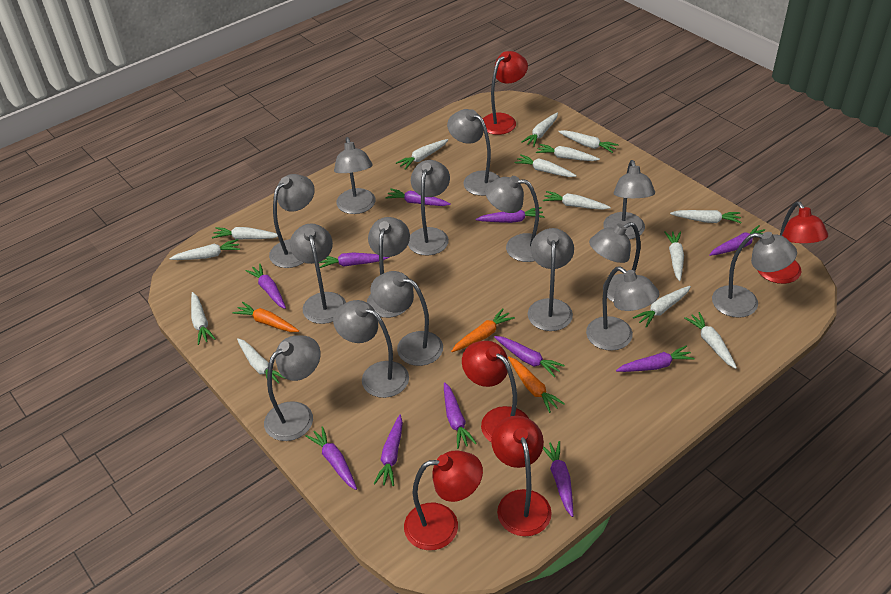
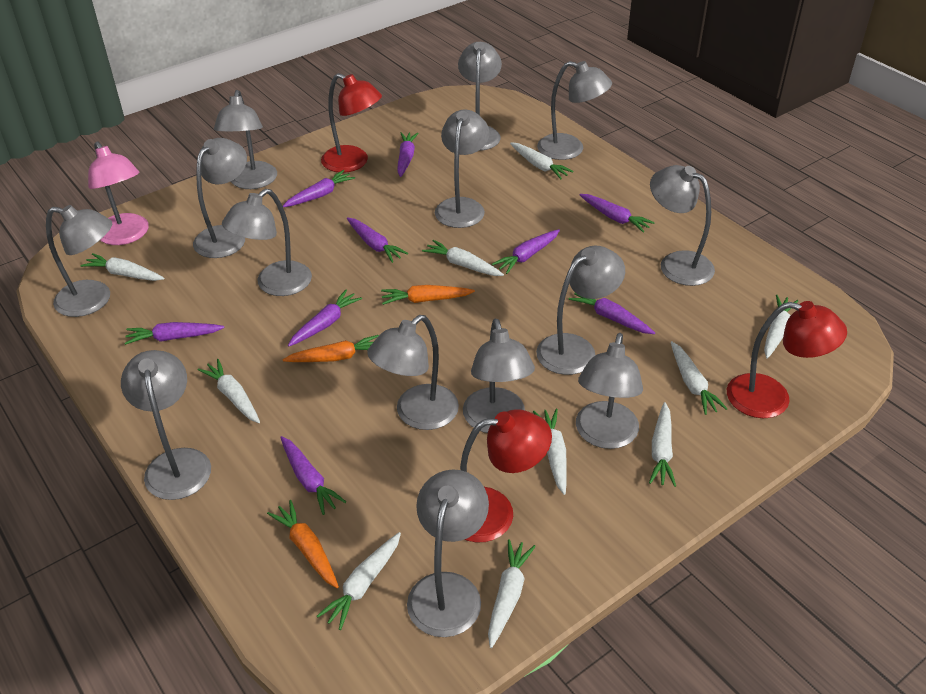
grey lamp: [264,335,321,441] [269,174,315,268] [290,224,346,324] [333,300,409,398] [334,137,376,214] [367,217,410,318] [370,271,443,366] [408,160,450,255] [447,109,500,196] [485,176,539,262] [528,228,574,331] [586,266,659,351] [589,222,640,302] [603,160,655,239] [712,232,797,318] = 15 -> [46,205,112,317] [121,350,211,500] [193,138,247,258] [214,90,277,189] [222,189,312,296] [367,315,459,430] [407,469,489,637] [435,110,489,228] [458,42,502,151] [463,319,535,433] [536,246,625,375] [537,61,612,160] [576,333,643,449] [650,165,715,286] = 14
pink lamp: none = 0 -> [88,141,149,245] = 1
purple carrot: [245,264,286,309] [306,426,357,490] [319,252,390,268] [374,415,403,486] [385,188,451,206] [444,382,477,449] [475,207,545,223] [494,336,565,378] [543,441,573,517] [616,346,695,372] [709,225,765,256] = 11 -> [125,322,224,345] [280,436,346,515] [283,170,355,207] [288,290,362,346] [346,217,408,263] [397,132,419,177] [492,229,560,274] [569,293,655,334] [579,194,655,233] = 9
red lamp: [404,450,483,550] [462,341,528,442] [483,51,528,135] [491,416,552,537] [758,201,828,284] = 5 -> [321,73,382,173] [460,409,552,542] [727,301,847,418] = 3
white carrot: [169,239,240,260] [191,292,216,345] [212,227,278,240] [237,338,286,384] [396,139,448,170] [514,154,577,177] [521,113,558,147] [536,144,600,161] [543,191,611,210] [558,130,619,153] [633,286,691,328] [664,231,684,281] [670,210,742,223] [684,312,737,369] = 14 -> [80,253,164,281] [197,359,260,423] [317,532,401,630] [422,240,504,276] [488,539,536,648] [510,142,574,179] [533,409,567,495] [649,402,676,487] [671,341,728,415] [764,294,798,359] = 10

